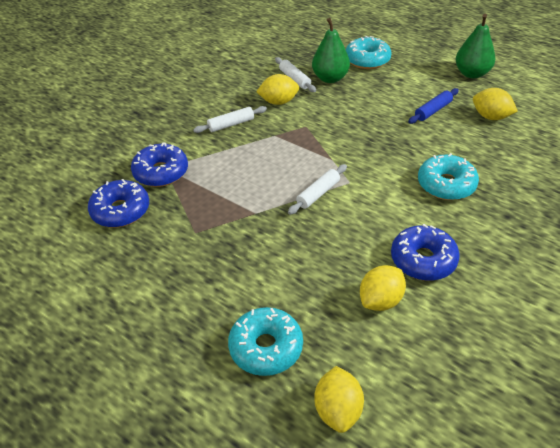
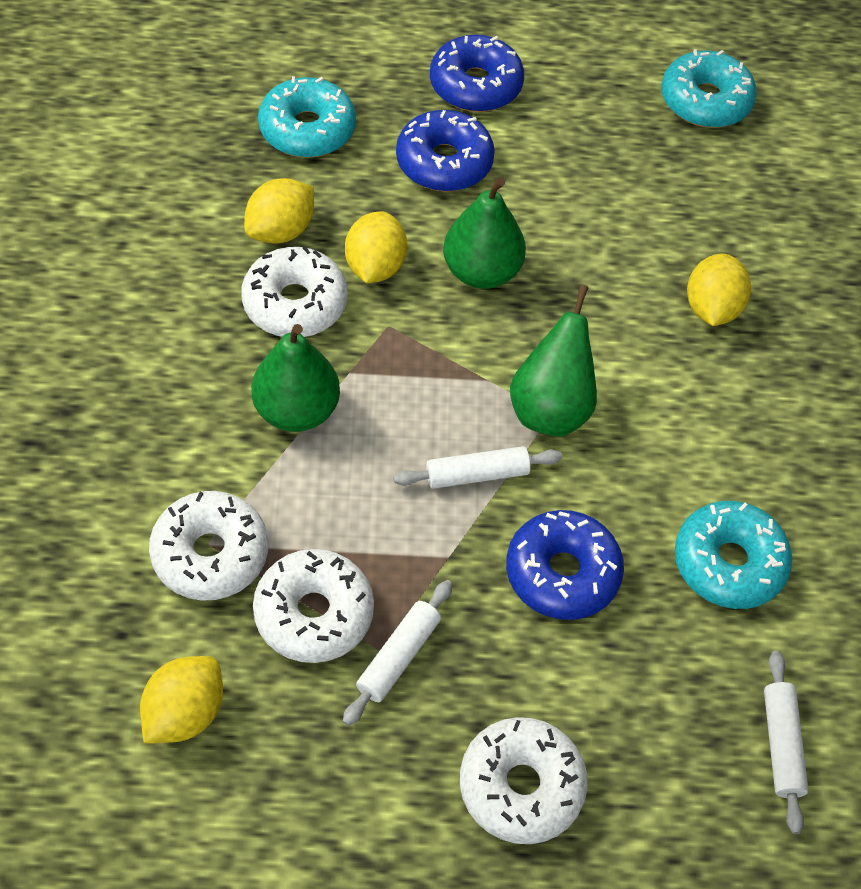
blue rolling pin: [408,88,459,124] = 1 -> none = 0
green pear: [312,18,350,83] [456,14,495,78] = 2 -> [251,324,340,432] [443,177,526,289] [510,285,597,437] = 3
white donut: none = 0 -> [149,491,268,601] [241,246,347,337] [253,549,374,663] [460,717,588,844] = 4

